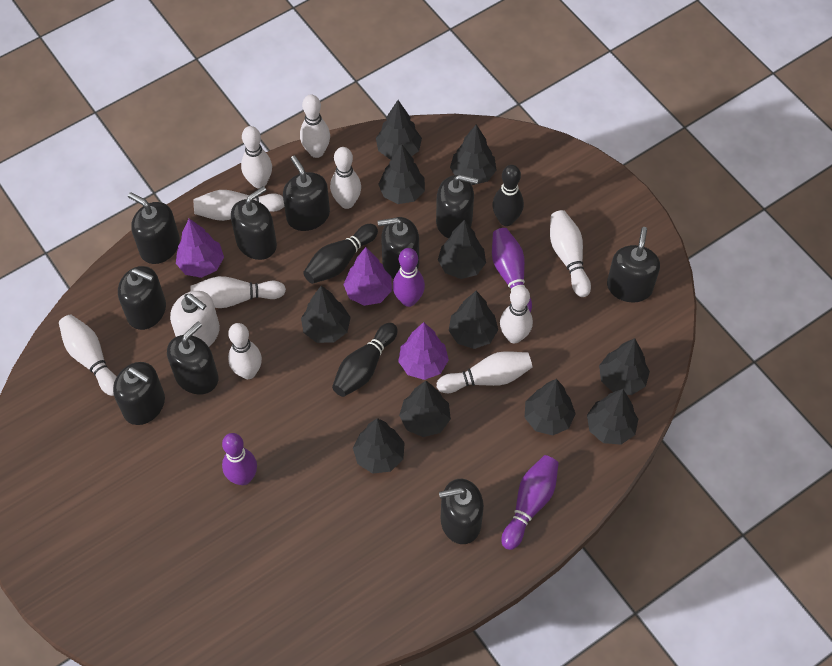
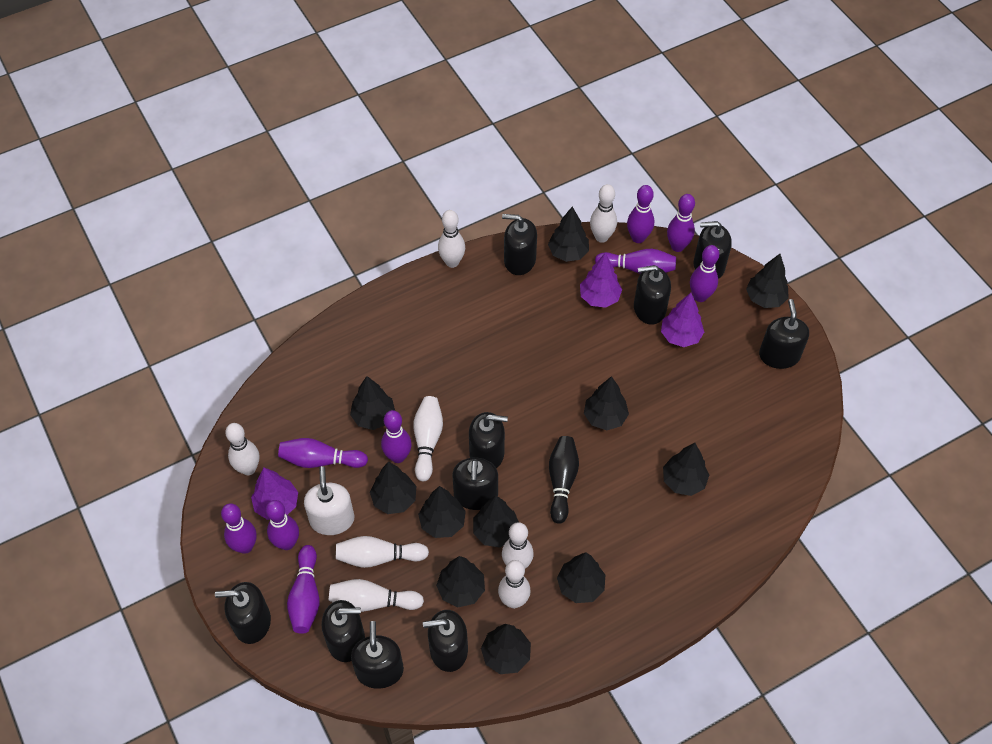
black bowling pin: [303,224,378,284] [332,323,398,397] [492,165,524,226] = 3 -> [549,436,579,524] = 1
purple bowling pin: [222,433,257,485] [393,248,425,307] [492,228,532,312] [501,455,559,550] = 4 -> [221,503,257,554] [266,500,299,550] [278,438,368,468] [287,545,320,634] [381,410,412,463] [595,249,676,274] [627,185,654,243] [667,194,695,252] [690,245,719,302] = 9
white bowling pin: [59,314,117,396] [190,276,286,308] [193,190,284,221] [228,323,262,379] [241,126,272,189] [300,94,330,158] [330,147,361,209] [437,351,533,393] [500,286,533,343] [550,210,591,297] = 10 -> [225,423,259,475] [329,579,424,612] [336,536,429,568] [413,396,443,481] [438,210,465,268] [498,560,531,608] [502,522,534,569] [590,184,617,243] = 8

